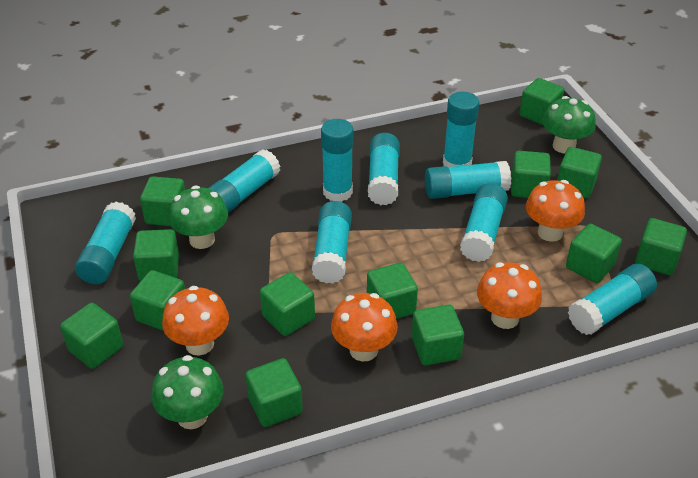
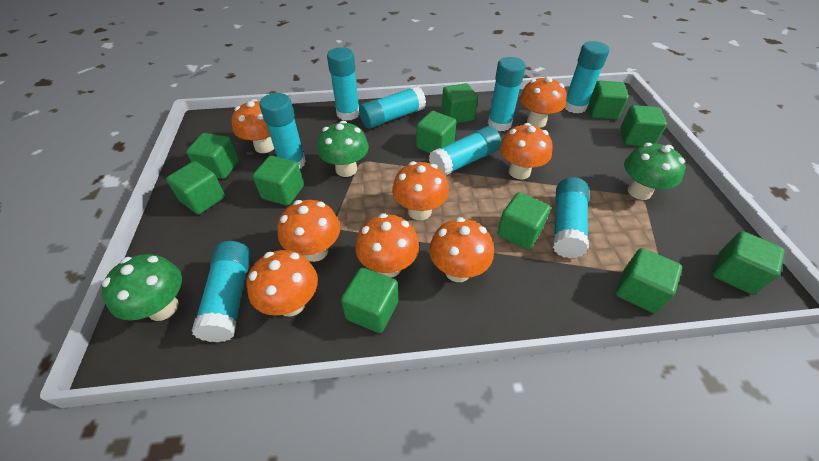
green cube: [60,303,123,369] [130,270,185,331] [133,229,179,281] [140,176,185,226] [245,358,303,427] [260,272,315,336] [367,263,418,319] [412,305,464,365] [511,151,551,198] [519,78,564,126] [557,147,602,198] [566,224,622,283] [635,218,687,275] = 13 -> [166,161,225,214] [186,133,239,179] [253,156,304,206] [341,267,398,333] [416,111,456,153] [442,83,478,123] [497,192,551,250] [588,80,629,120] [616,248,682,313] [620,105,667,146] [712,231,785,294] = 11
orange mushroom: [162,286,229,356] [331,293,398,361] [477,262,542,329] [526,180,585,242] = 4 -> [232,99,274,153] [247,250,318,317] [277,200,340,262] [355,213,419,278] [392,161,449,220] [429,217,494,282] [500,123,553,180] [520,76,567,128] = 8
turquoise glue stick: [75,202,136,284] [208,149,280,213] [312,201,352,284] [321,119,353,202] [368,133,400,205] [425,161,511,199] [443,92,479,167] [460,183,508,262] [568,264,657,335] = 9 -> [192,241,251,342] [259,93,306,169] [327,47,360,121] [359,86,426,129] [429,126,501,176] [488,57,526,131] [553,177,589,258] [565,41,609,114] = 8

